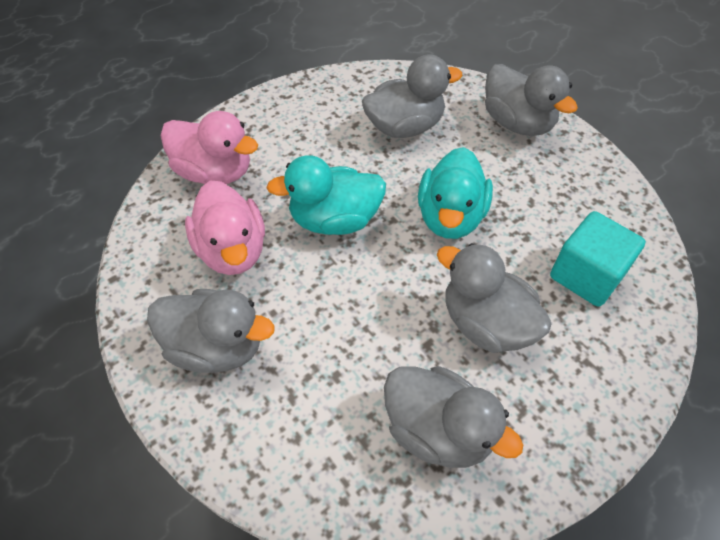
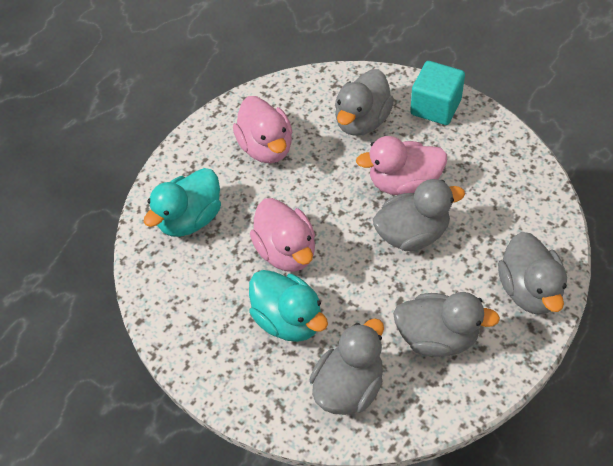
pink duck: [161,111,258,184] [185,180,265,275] = 2 -> [233,96,292,163] [250,198,315,272] [356,136,447,195] = 3

